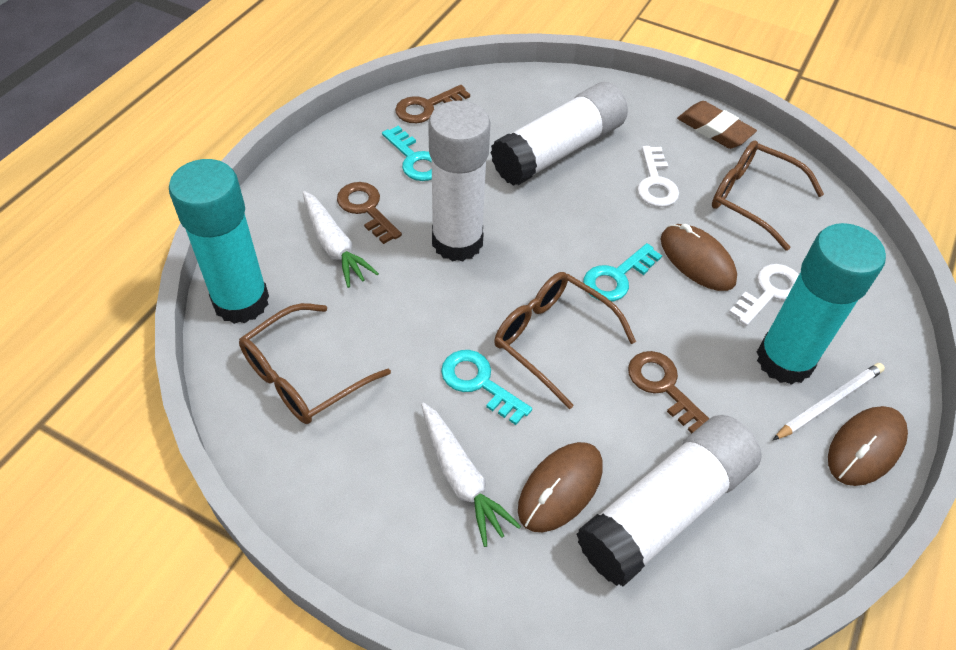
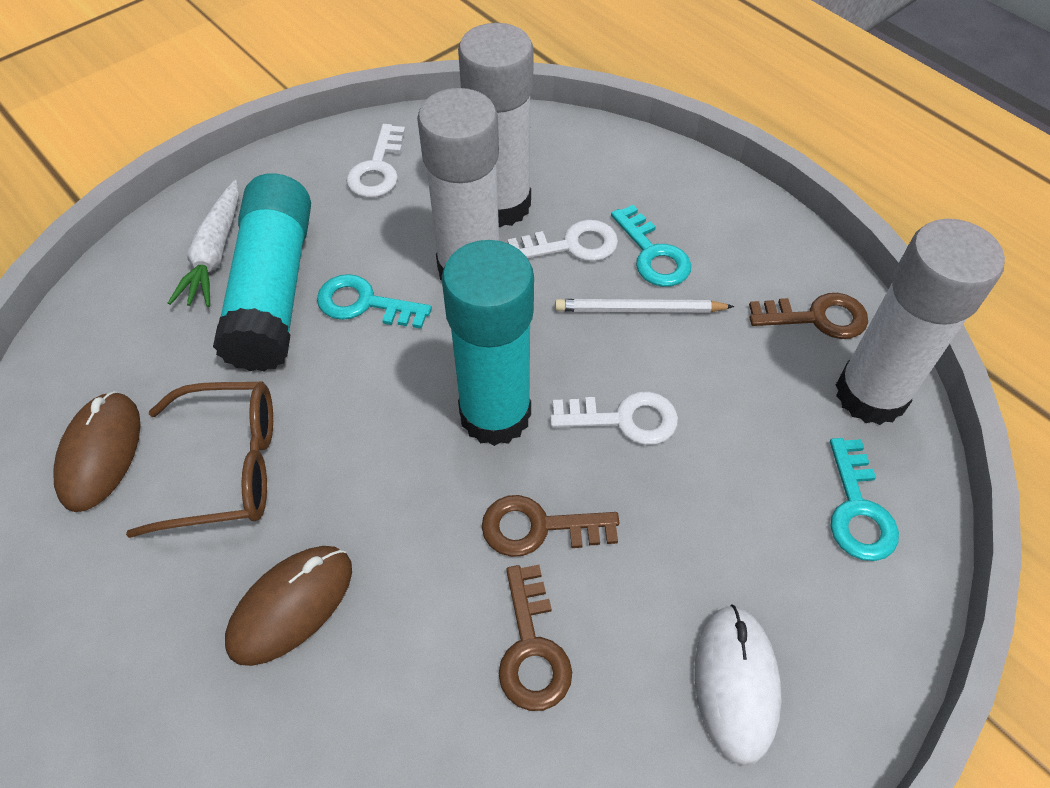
brown eraser: [677,101,757,149] = 1 -> none = 0
brown glasses: [239,303,391,424] [494,272,636,409] [712,140,824,251] = 3 -> [126,382,273,538] = 1
brown mouse: [518,442,603,532] [660,224,737,291] [828,406,908,486] = 3 -> [53,391,141,512] [225,546,352,666] = 2
white carrot: [303,191,379,288] [421,402,521,547] = 2 -> [168,180,239,307] = 1
white key: [637,146,679,207] [729,264,799,326] = 2 -> [346,124,405,198] [508,220,618,261] [550,392,678,445] = 3
white mouse: none = 0 -> [695,605,782,766] = 1

